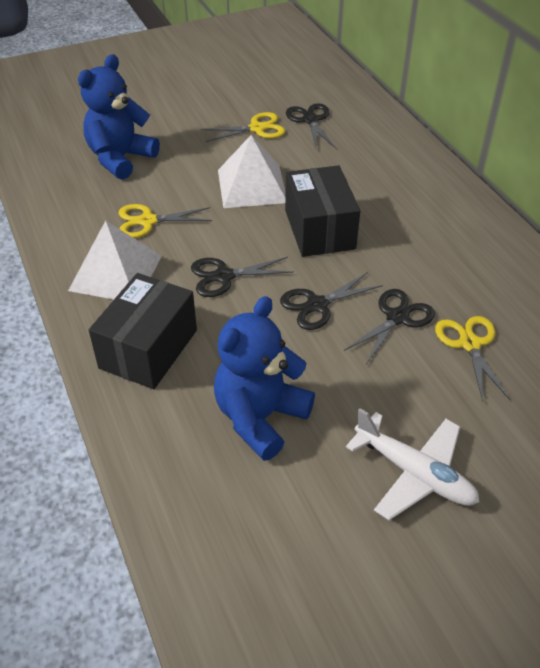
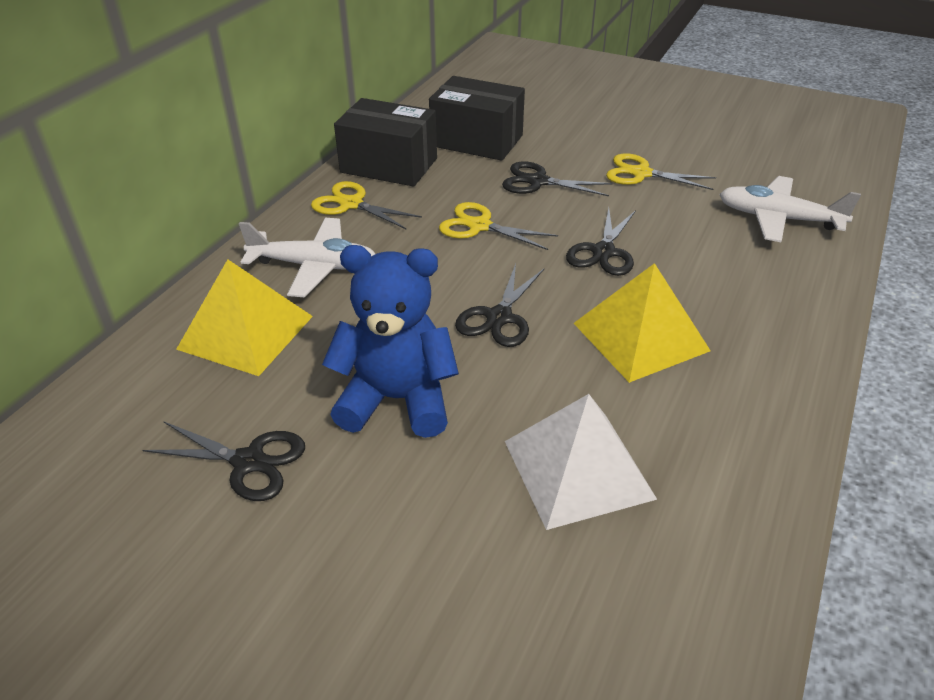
blue teddy bear: [78,54,160,180] [214,296,315,461] = 2 -> [322,245,459,438] = 1
white plane: [346,408,479,520] = 1 -> [239,218,375,297] [719,176,861,242] = 2
white pyramid: [68,220,162,299] [218,135,286,208] = 2 -> [505,394,657,530] = 1
yellow pyramid: none = 0 -> [176,259,313,376] [574,263,711,383] = 2

